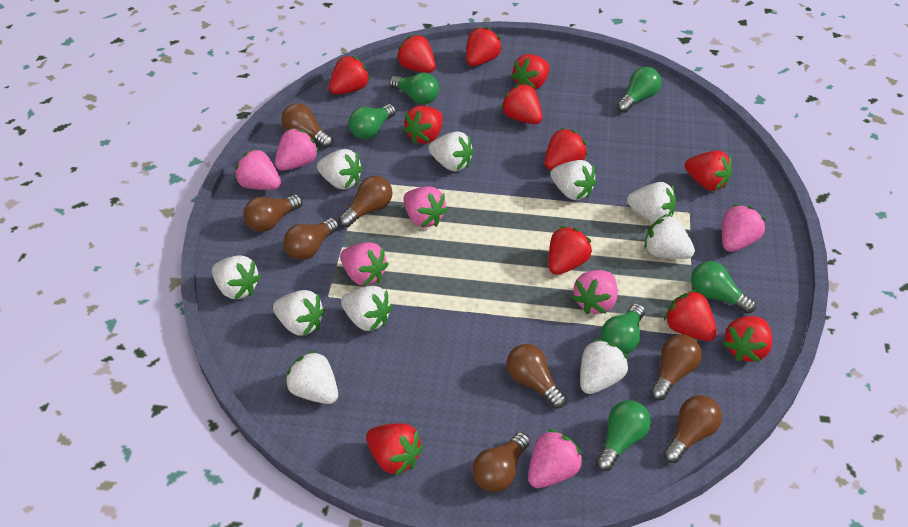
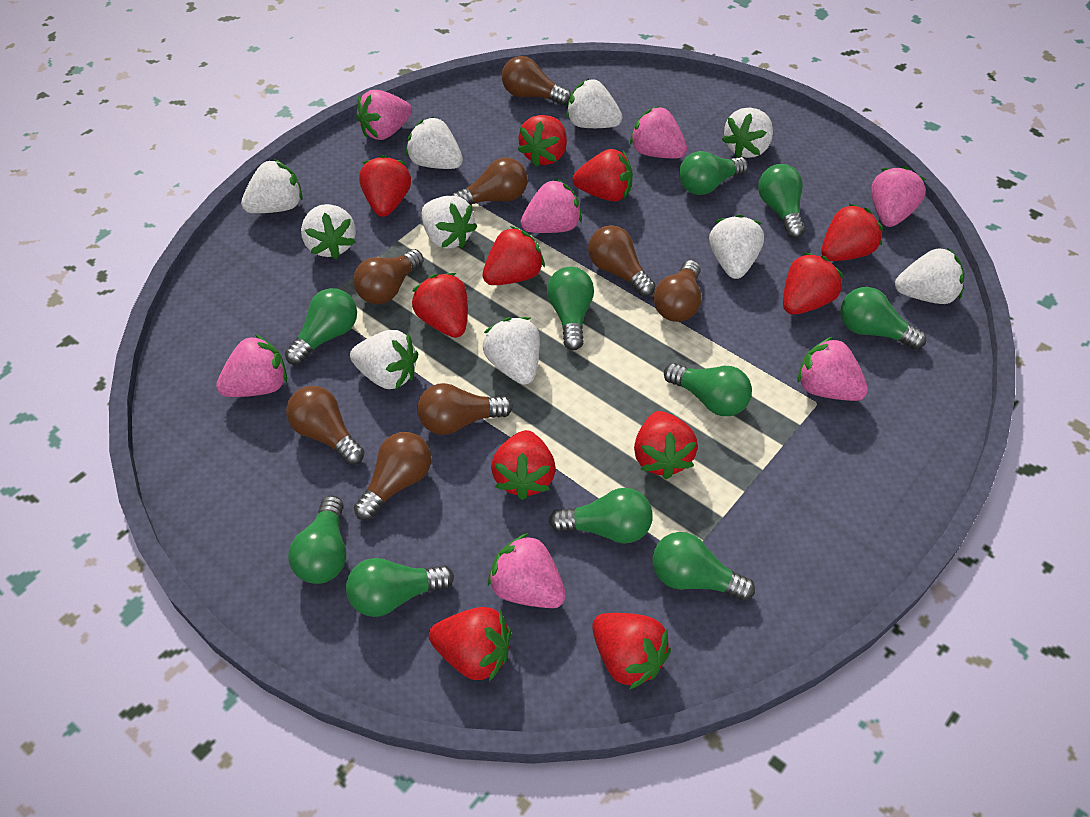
green light bulb: [349,104,396,139] [389,73,439,104] [596,400,651,471] [601,303,645,354] [617,67,661,113] [691,261,756,314] = 6 -> [285,288,357,365] [288,495,346,584] [346,558,454,617] [547,267,594,350] [549,488,653,544] [653,532,755,601] [664,363,752,416] [679,151,748,195] [758,164,805,238] [840,287,926,350] = 10
red strawberry: [329,55,370,94] [366,423,423,476] [396,35,436,73] [403,106,443,144] [466,27,502,66] [501,84,543,124] [511,54,550,90] [545,128,587,170] [549,226,592,275] [664,290,717,341] [685,150,732,191] [723,316,773,362] = 12 -> [359,155,411,217] [412,273,468,338] [429,607,511,682] [483,226,545,285] [491,430,556,500] [518,115,567,167] [573,149,633,201] [592,613,671,690] [634,411,698,479] [783,252,843,315] [821,203,883,261] = 11

